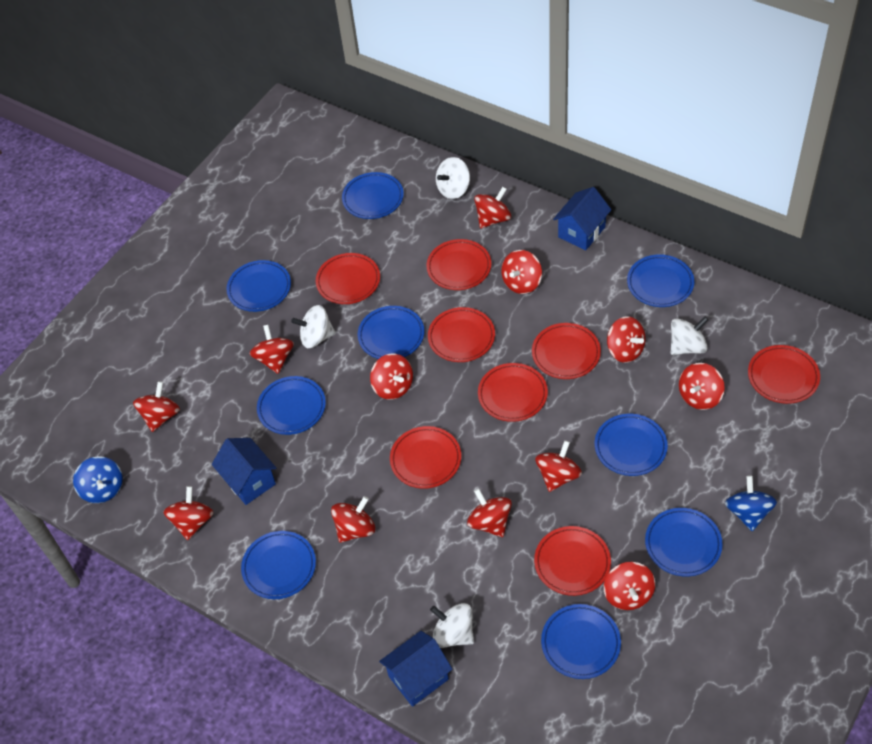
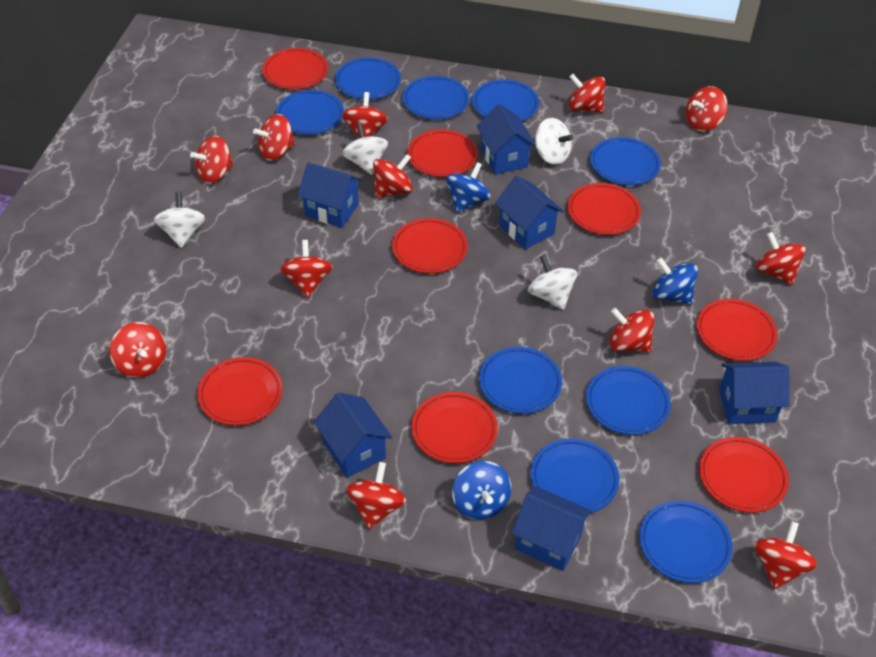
blue house: [212,438,276,505] [379,631,452,707] [553,187,612,250] = 3 -> [298,163,363,228] [314,393,392,478] [477,104,536,174] [495,176,564,249] [512,487,592,571] [719,362,789,424] = 6
blue spinning top: [73,456,123,503] [725,475,777,531] = 2 -> [446,162,491,213] [452,461,511,520] [652,258,698,305] = 3

